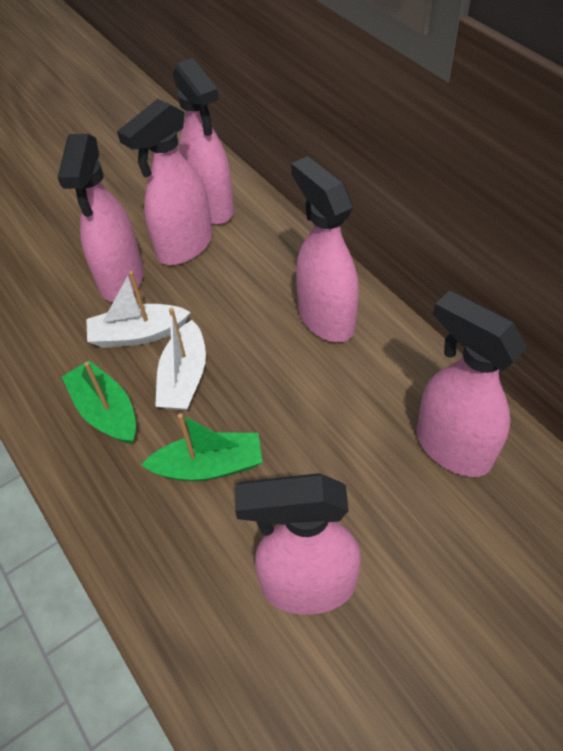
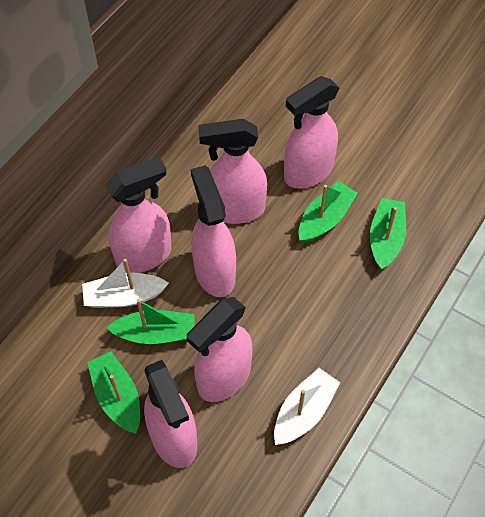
green boat: [62,360,136,444] [141,413,263,481] = 2 -> [87,351,140,434] [106,299,195,344] [298,181,358,243] [370,198,406,270] = 4

